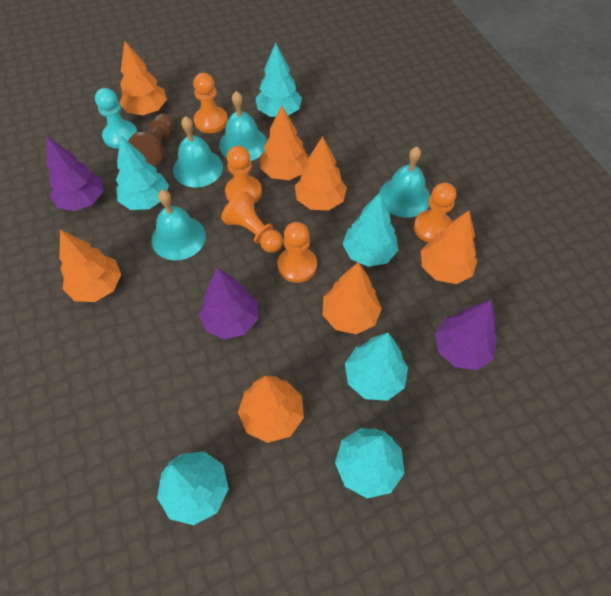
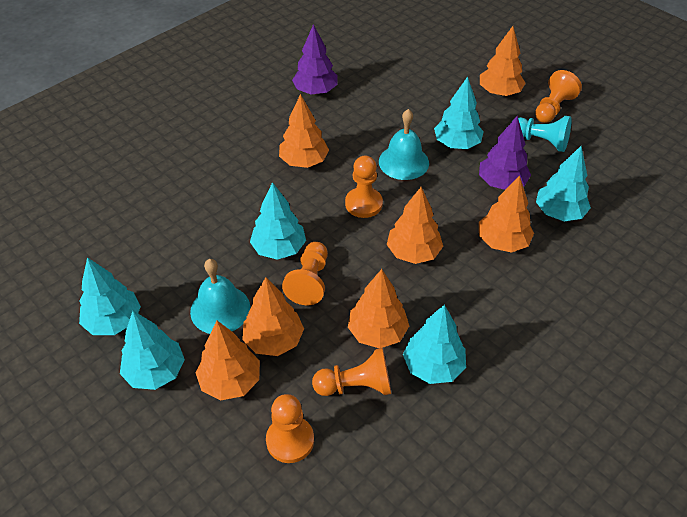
brown pawn: [128,113,174,166] = 1 -> none = 0
purple tree: [47,136,103,211] [199,267,258,339] [435,300,497,370] = 3 -> [292,24,337,95] [479,116,531,190] = 2
turquoise bell: [151,190,206,260] [173,116,223,187] [219,91,267,161] [379,147,430,218] = 4 -> [190,259,250,334] [379,109,429,180] = 2

